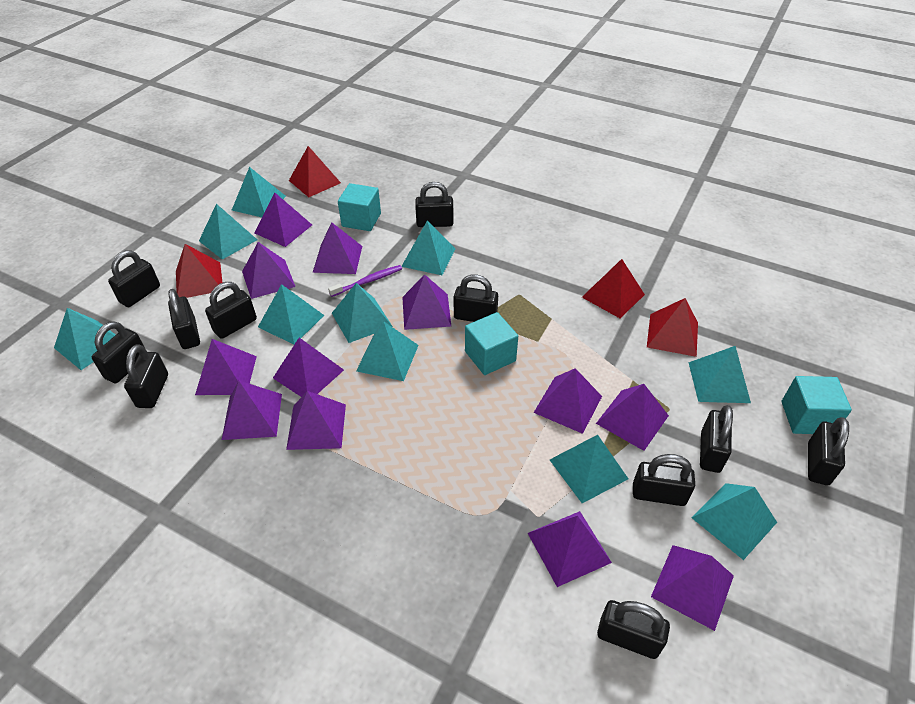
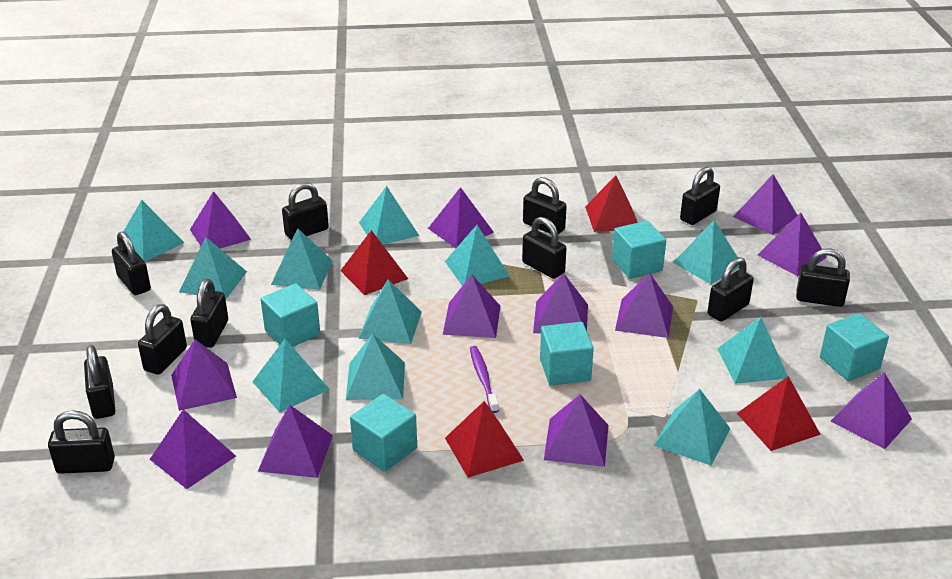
turquoise cube: [338,183,381,231] [465,312,518,375] [782,376,852,434] = 3 -> [261,283,320,347] [350,394,417,472] [540,322,594,386] [612,221,666,279] [820,313,889,381] = 5
turquoise pyramid: [54,308,116,370] [199,204,257,260] [232,167,286,217] [258,284,324,344] [332,283,393,343] [356,321,419,381] [402,221,456,275] [550,435,628,503] [688,346,751,403] [692,483,777,560] = 10 -> [116,200,184,262] [179,237,247,300] [252,339,330,412] [271,228,333,290] [346,334,405,400] [358,280,422,344] [359,186,419,245] [445,225,509,286] [654,389,731,466] [673,220,739,284] [717,317,788,384] = 11

